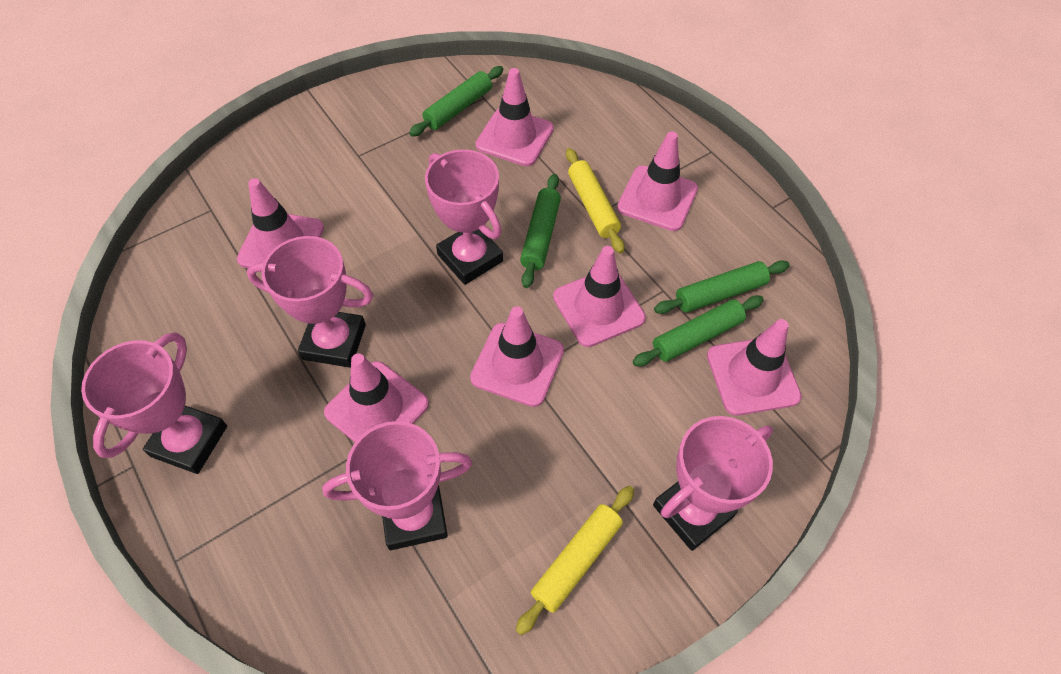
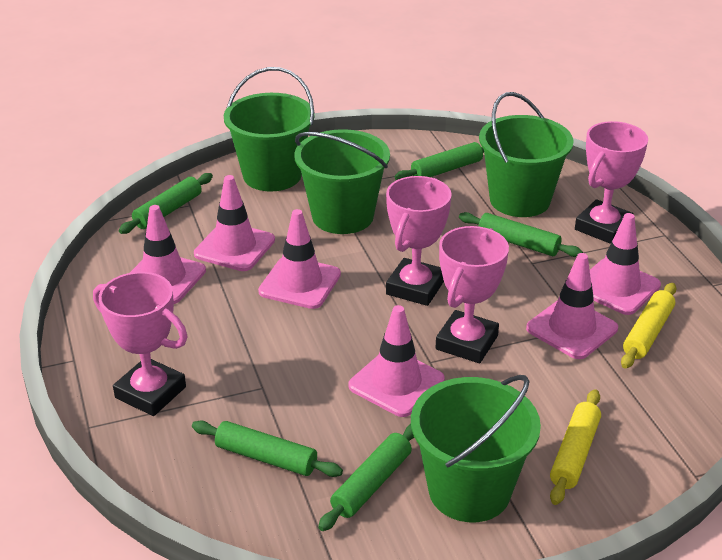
green bucket: none = 0 -> [224,67,315,192] [294,129,390,234] [411,375,541,522] [479,92,574,217] = 4
green rolling pin: [409,66,504,137] [520,174,561,288] [632,295,764,366] [654,260,790,314] = 4 -> [119,173,213,234] [192,420,343,477] [318,424,415,531] [395,142,484,180] [459,212,583,257] = 5
pink traffic cone: [237,178,324,268] [324,353,429,442] [470,306,564,407] [476,68,554,166] [553,246,646,347] [617,131,698,231] [707,319,802,416] = 7 -> [130,205,206,304] [194,175,275,271] [258,209,341,309] [348,305,445,417] [526,253,618,359] [590,213,661,315] = 6
pink trophy: [81,332,227,474] [247,236,374,368] [322,421,472,550] [425,149,503,285] [653,416,773,551] = 5 -> [93,272,188,416] [386,176,451,306] [435,226,509,363] [575,121,648,244] = 4

